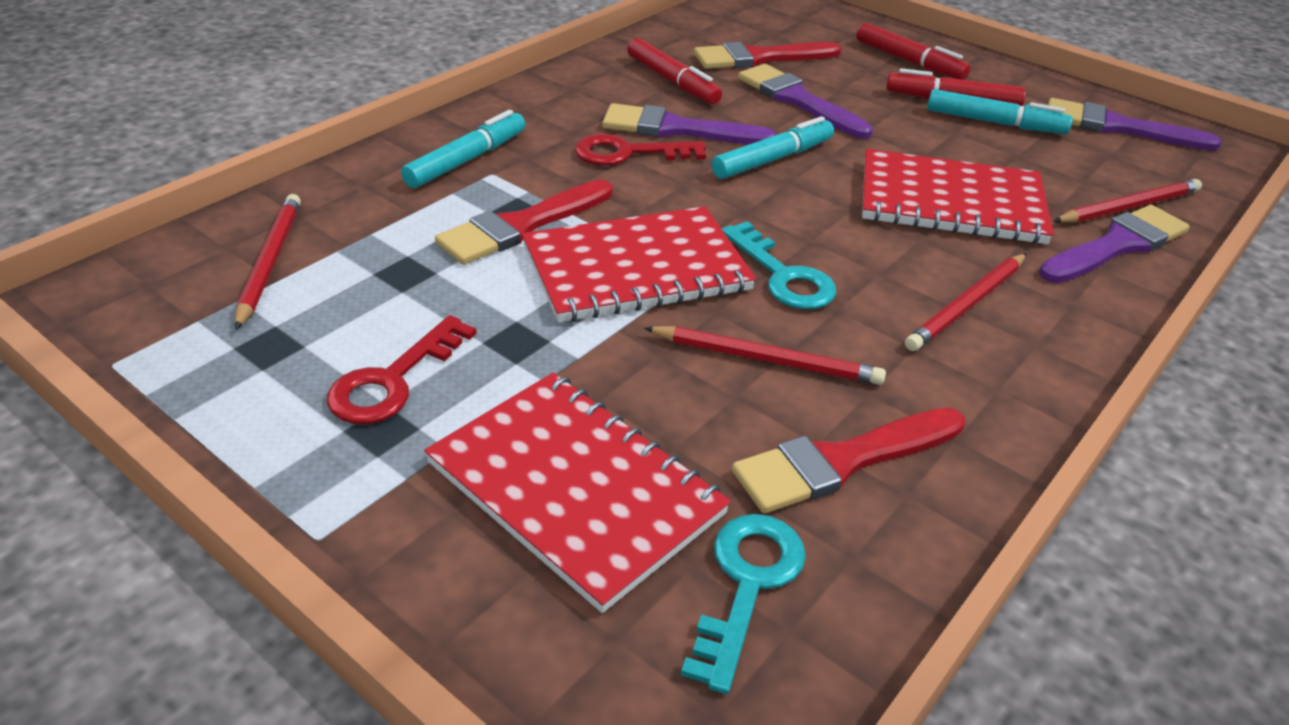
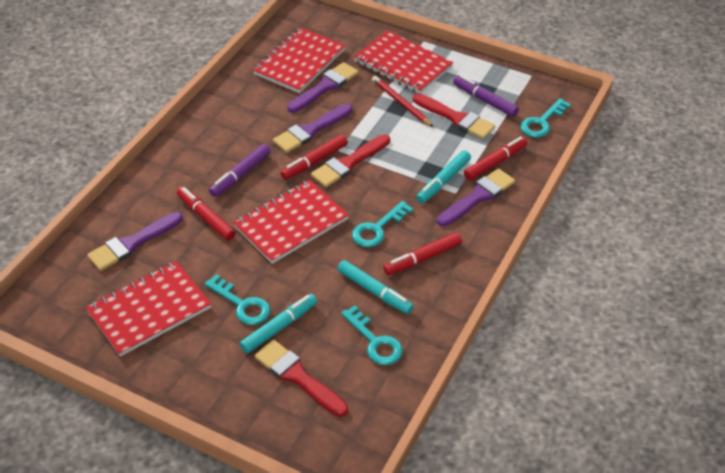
purple marker: none = 0 -> [209,144,271,197] [453,75,519,117] = 2
red key: [327,315,477,424] [575,134,706,166] = 2 -> none = 0
red marker: [627,38,722,104] [856,23,971,80] [886,68,1026,106] = 3 -> [177,187,236,241] [280,135,348,180] [383,232,462,275] [464,136,528,181] = 4
red notebook: [424,372,731,613] [522,206,756,322] [862,149,1054,244] = 3 -> [86,261,212,357] [233,179,349,264] [253,27,346,93] [354,31,453,94] = 4
red pencil: [235,194,301,330] [644,326,886,385] [905,253,1026,351] [1053,179,1202,223] = 4 -> [372,76,433,127] = 1
turquoise key: [681,514,806,694] [722,221,837,309] = 2 -> [204,274,271,325] [341,305,403,365] [352,201,413,247] [520,98,571,138] = 4

